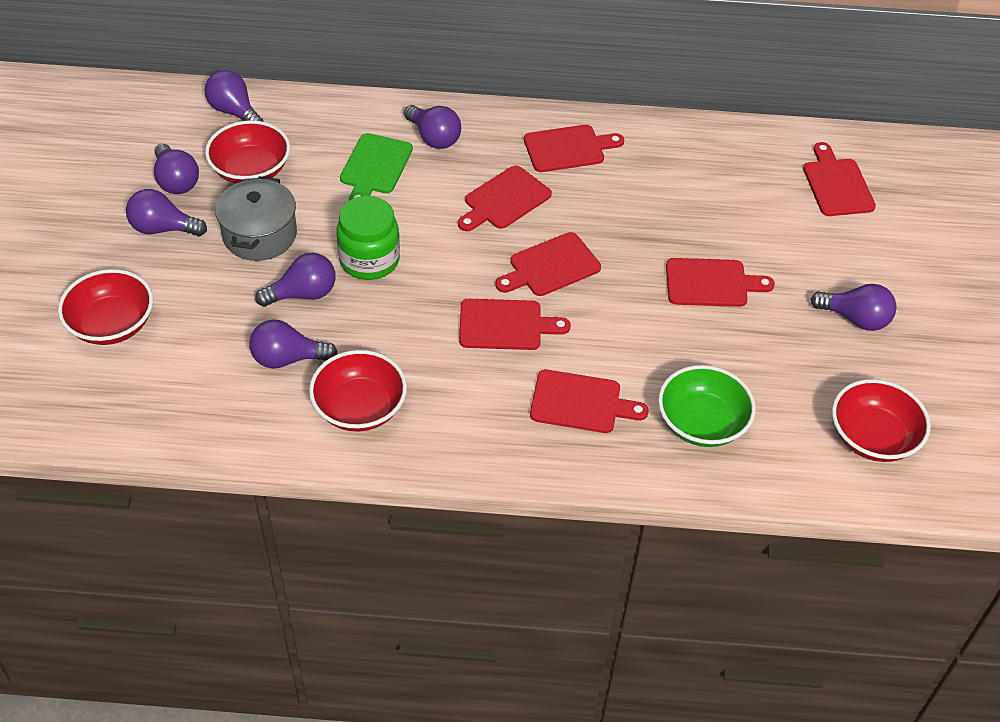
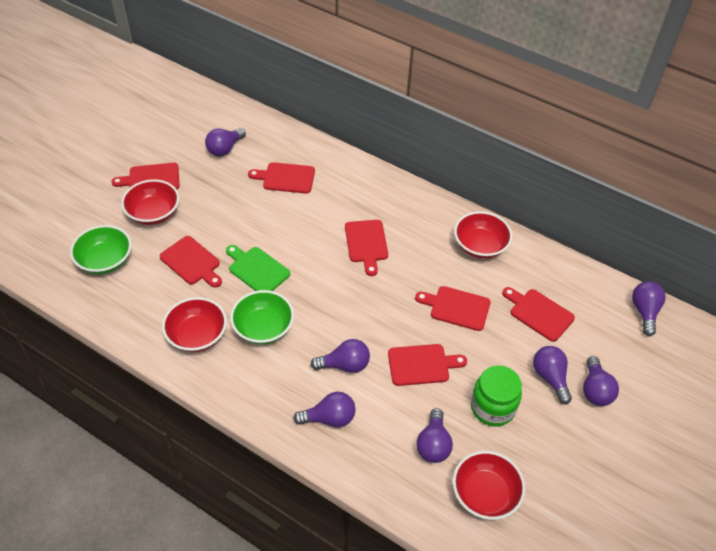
green bowl: [658,365,756,447] = 1 -> [70,225,132,274] [230,290,294,344] = 2
grey pot: [215,176,297,261] = 1 -> none = 0

